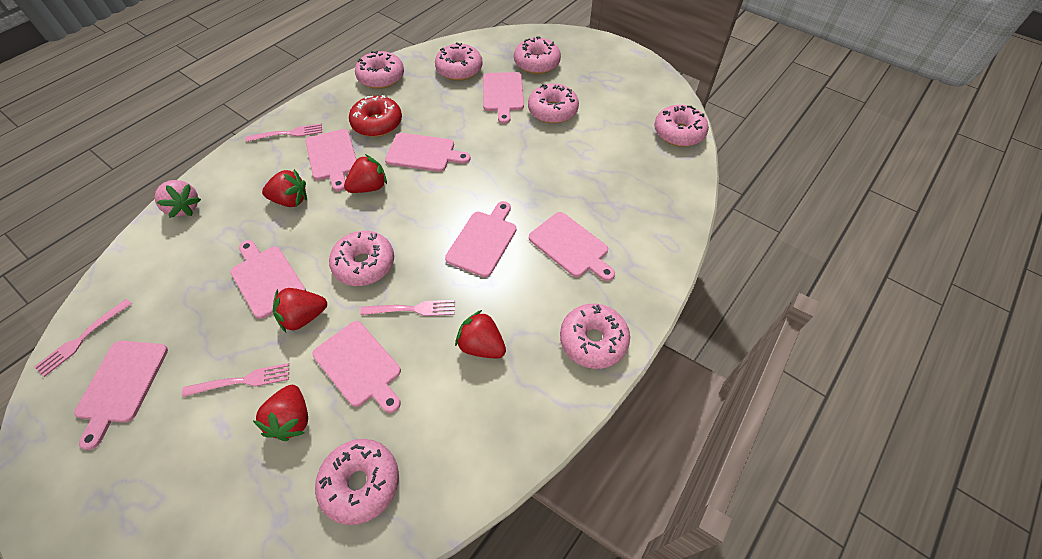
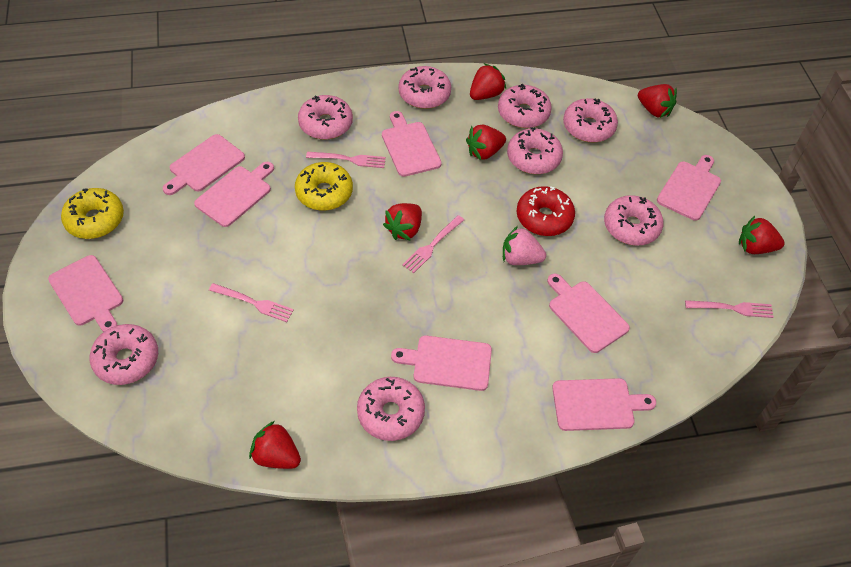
red strawberry: [253,385,308,441] [262,169,307,207] [273,288,327,332] [344,154,387,193] [455,310,506,359] = 5 -> [249,421,301,469] [383,203,422,241] [466,125,506,160] [470,64,506,100] [638,84,677,118] [739,216,784,254] = 6
yellow donut: none = 0 -> [61,188,124,239] [295,162,353,211] = 2

